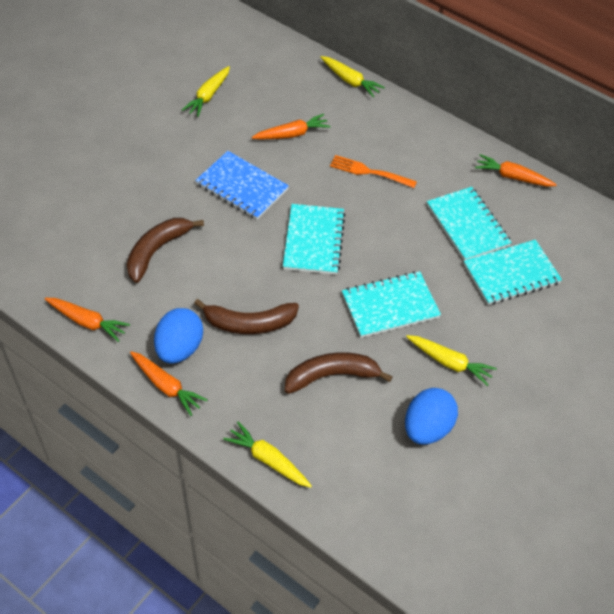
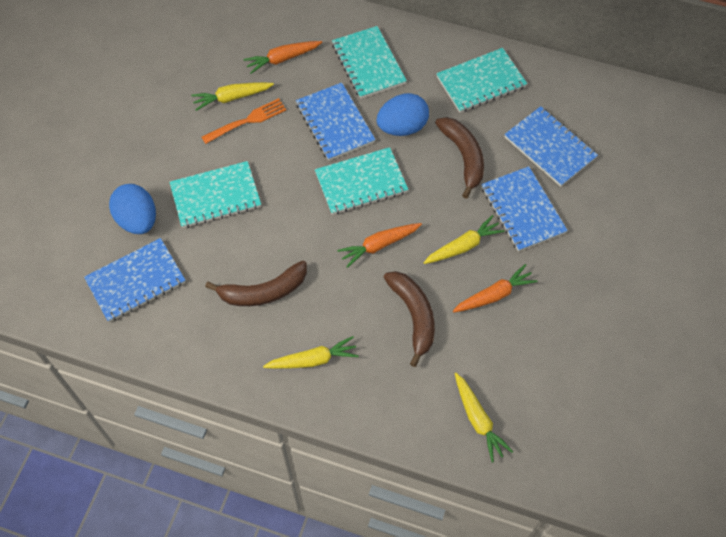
blue notebook: [195,151,289,220] = 1 -> [84,238,185,322] [296,83,375,161] [481,166,568,252] [504,106,598,187] = 4
orange carrot: [45,298,130,342] [130,351,207,416] [252,114,331,139] [475,154,557,187] = 4 -> [244,41,322,74] [337,223,422,268] [453,264,537,313] = 3

